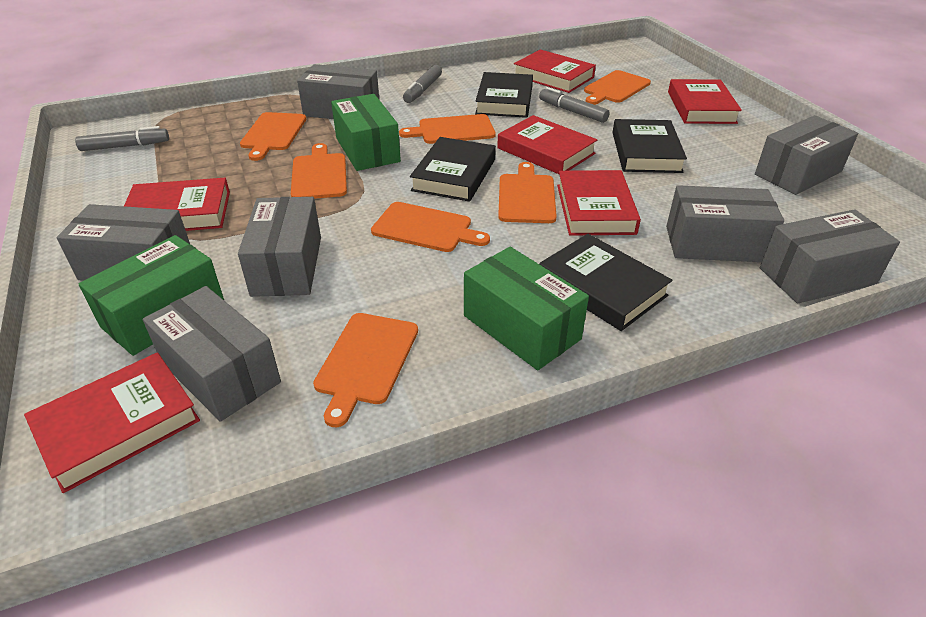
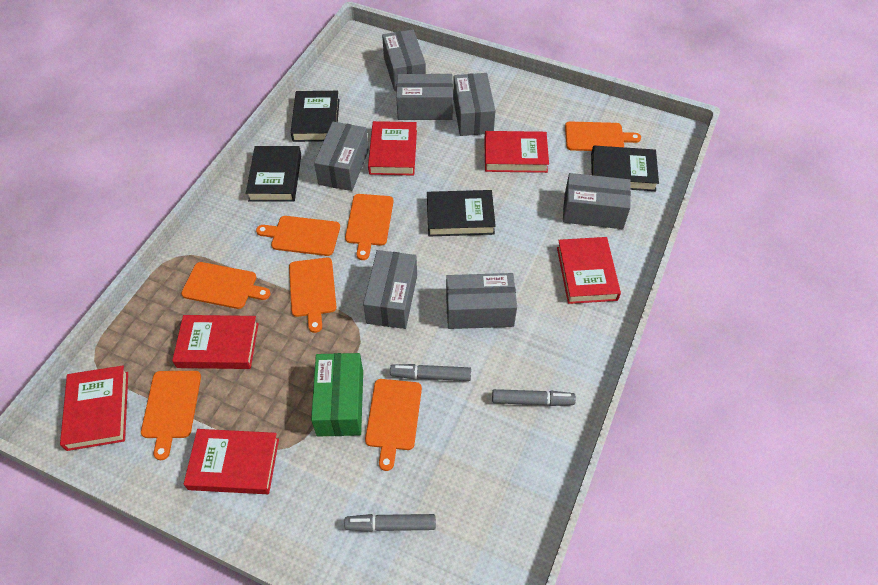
green box: [78,235,224,356] [331,94,401,171] [464,247,589,370] = 3 -> [311,353,363,436] = 1

